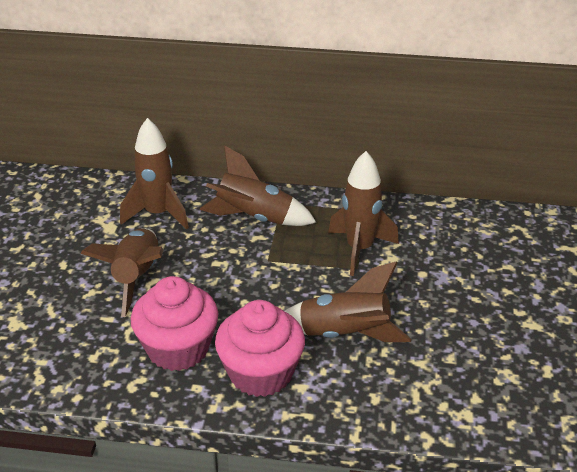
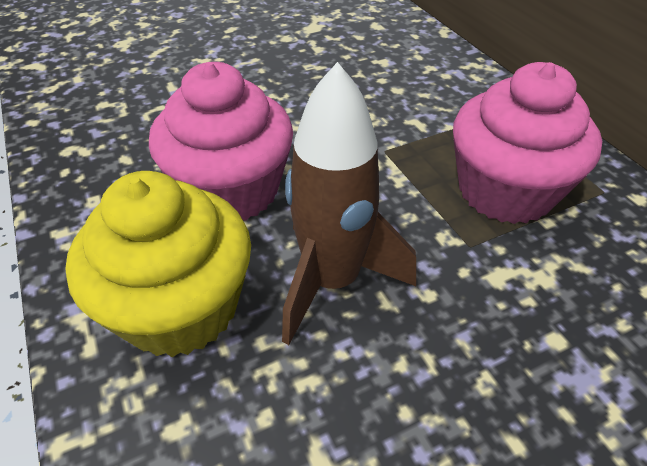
brown rocket: [80,228,163,317] [120,118,189,230] [199,146,317,226] [285,261,411,342] [328,151,399,276] = 5 -> [282,62,416,345] = 1
yellow cupcake: none = 0 -> [65,171,251,357] = 1

